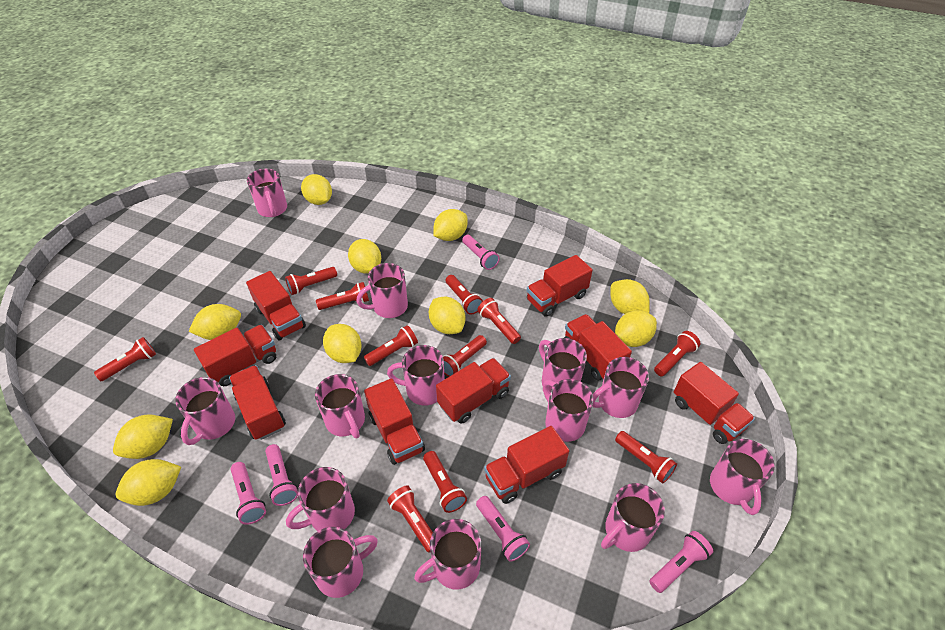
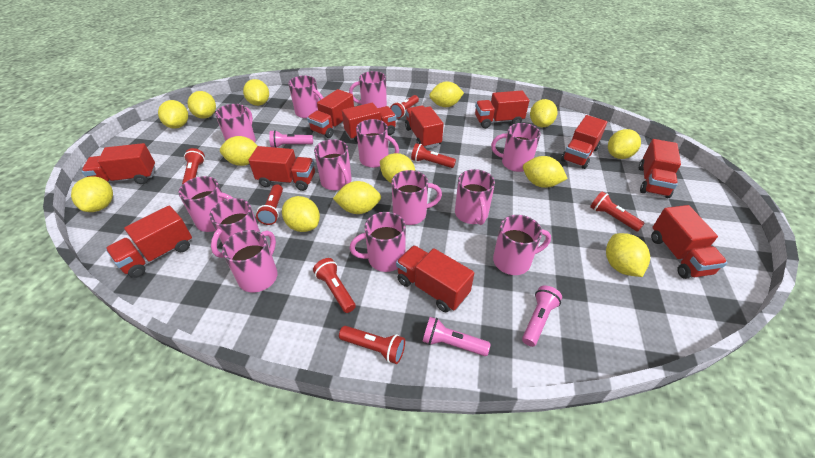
pink flashlight: [231,462,266,525] [265,444,298,506] [462,235,500,270] [476,496,530,562] [649,531,713,593] = 5 -> [269,130,313,148] [422,317,490,356] [522,285,562,347] = 3
red flashlight: [94,337,156,381] [285,267,337,295] [316,282,369,310] [364,325,418,366] [387,485,433,553] [423,451,467,513] [443,335,487,377] [446,275,483,315] [477,298,521,344] [615,431,677,483] [654,331,700,376] = 11 -> [182,148,205,185] [256,184,283,225] [313,258,356,313] [339,326,405,364] [390,95,419,119] [411,143,456,168] [590,191,645,232] = 7
red truck: [194,325,276,386] [229,365,286,440] [246,271,306,340] [364,378,425,465] [436,358,511,424] [484,426,569,504] [526,255,593,317] [564,314,632,381] [674,362,755,444] = 9 -> [82,143,156,184] [106,206,192,278] [248,146,315,191] [307,89,354,138] [342,103,396,143] [396,245,474,312] [405,105,444,148] [475,90,529,128] [561,115,607,169] [639,139,681,198] [651,205,727,279] = 11
yellow lemon: [113,415,173,459] [116,459,181,506] [188,304,241,340] [301,174,332,205] [323,324,362,363] [348,239,381,274] [429,297,465,334] [433,209,468,241] [610,279,649,314] [615,310,657,347] = 10 -> [71,176,113,212] [158,100,188,129] [187,91,216,119] [220,136,257,166] [243,79,269,106] [282,196,320,232] [333,181,381,214] [380,153,416,183] [430,82,464,107] [523,156,568,188] [530,99,557,127] [606,233,650,277] [608,129,641,159] = 13

